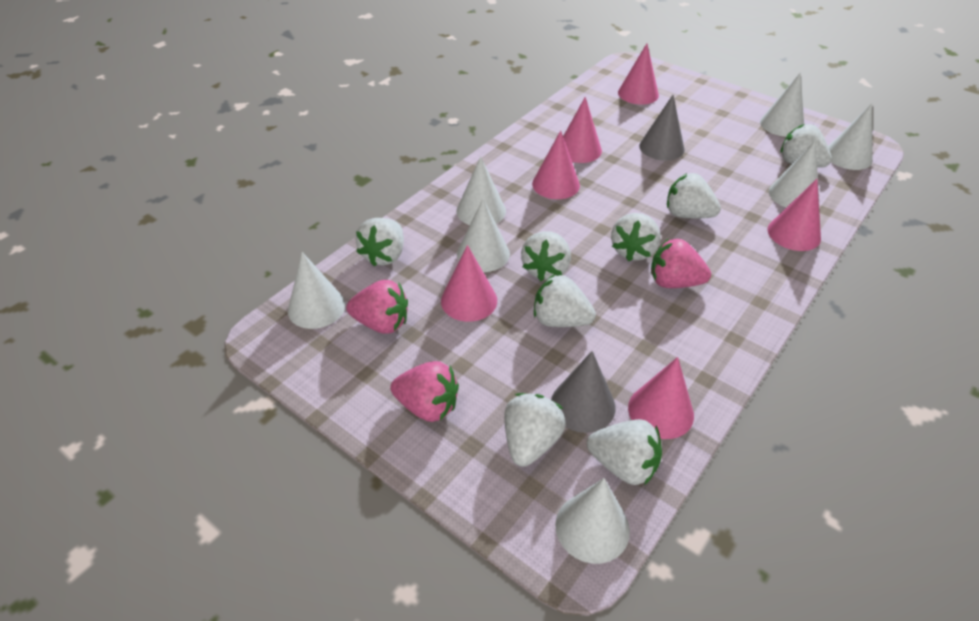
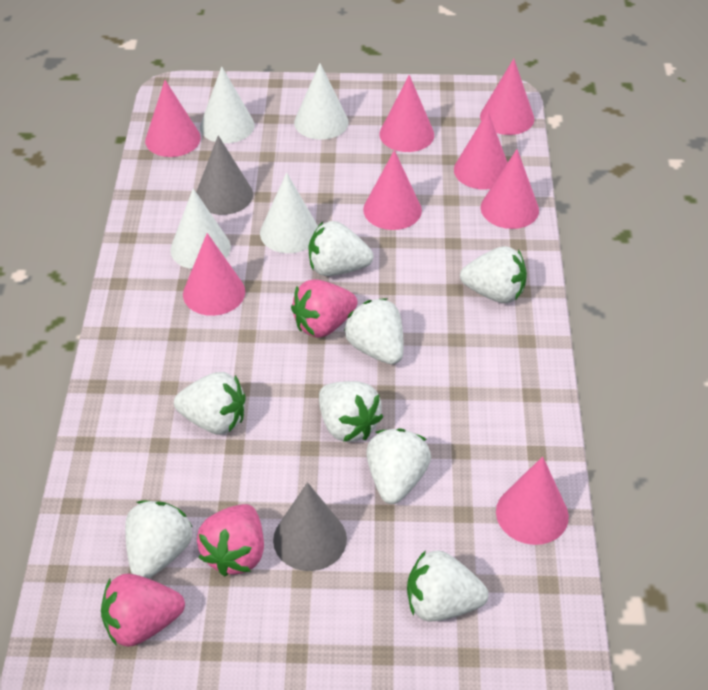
pink cone: [441,245,497,322] [532,130,580,199] [563,97,602,163] [618,43,659,105] [628,357,694,439] [768,179,821,251] = 6 -> [145,80,201,157] [183,233,245,316] [363,150,422,230] [379,75,434,152] [454,111,508,190] [480,59,534,135] [481,149,539,229] [496,456,569,545] = 8
white cone: [288,252,346,329] [457,156,506,225] [457,199,510,272] [555,478,630,564] [760,73,804,137] [769,141,819,208] [828,103,873,170] = 7 -> [170,188,231,269] [200,66,255,143] [260,173,318,253] [294,63,349,140] = 4

